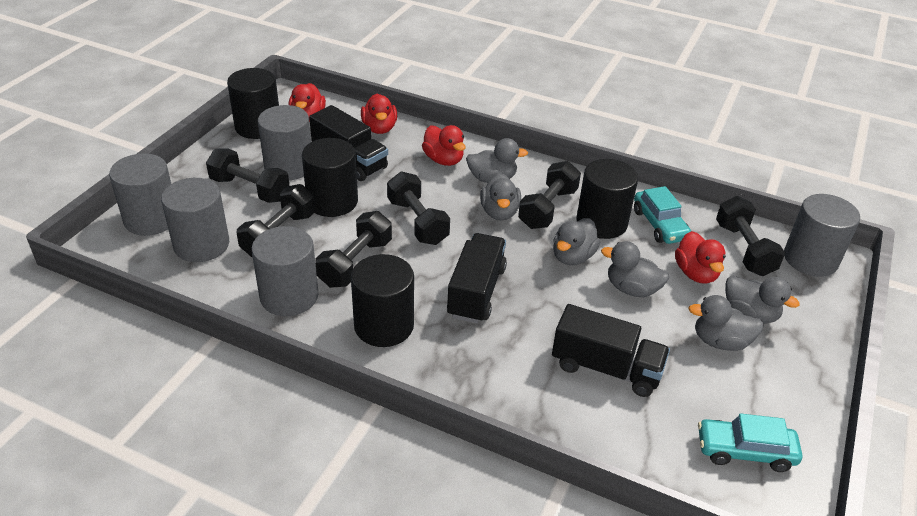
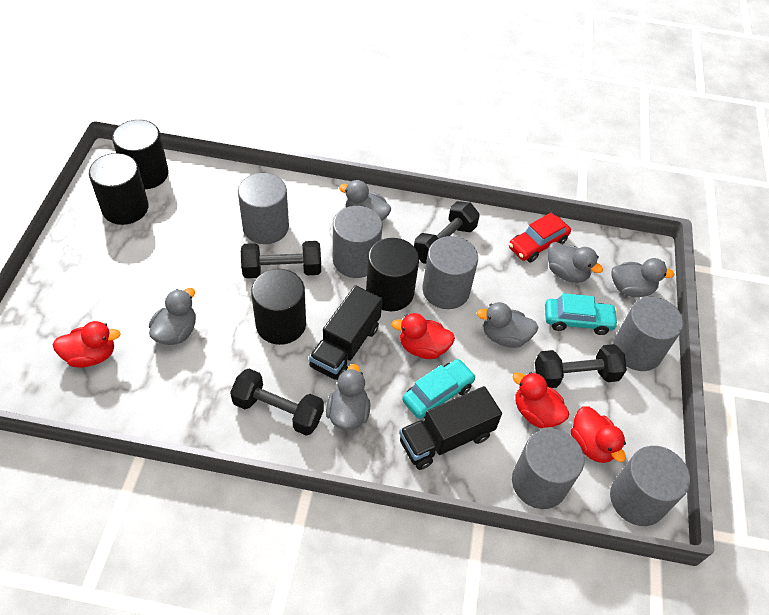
black dumbbell: [206,148,290,203] [237,184,316,257] [315,211,392,288] [387,171,450,245] [518,161,581,229] [716,196,785,276] = 6 -> [230,369,324,436] [241,241,321,278] [414,201,480,264] [535,344,627,388] = 4
black truck: [309,105,388,181] [447,233,507,323] [552,304,670,397] = 3 -> [309,285,382,381] [399,386,502,470] = 2
grey cylinder: [109,153,171,236] [161,178,229,262] [251,226,319,316] [258,105,311,180] [784,194,860,277] = 5 -> [238,173,289,244] [333,206,382,278] [422,236,478,309] [512,429,584,509] [610,446,690,526] [613,297,683,371] = 6
red car: none = 0 -> [509,212,571,262] = 1

